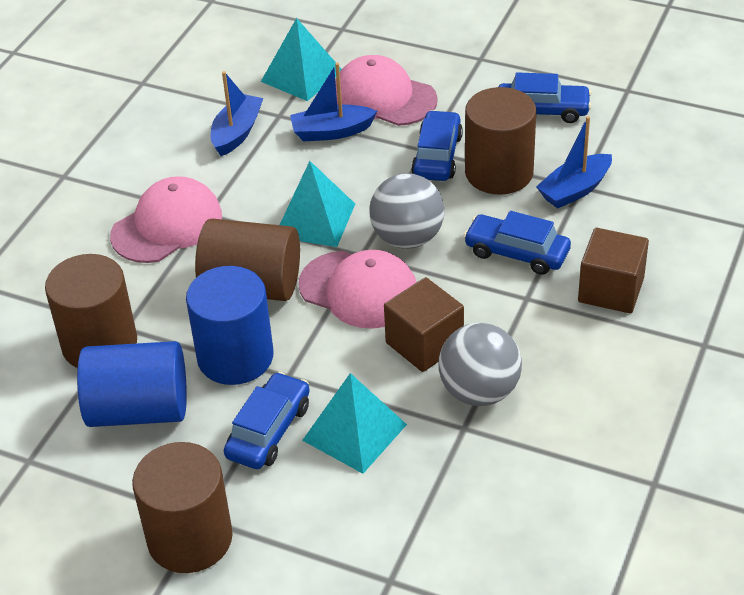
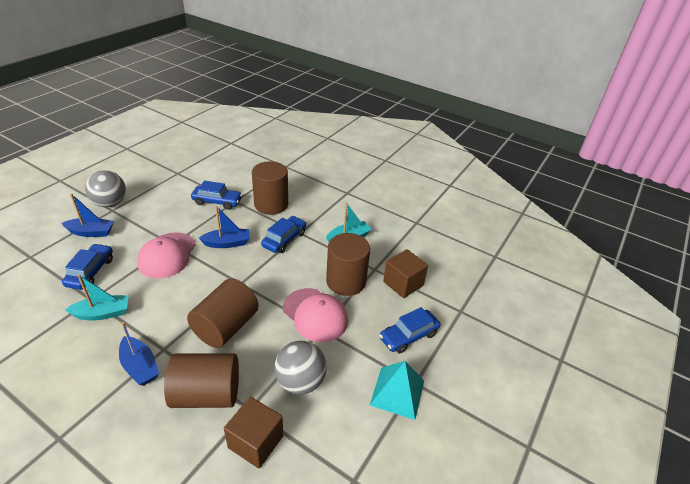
blue cylinder: [77,341,187,427] [186,266,274,385] = 2 -> none = 0
pink cap: [110,176,222,263] [298,250,417,329] [335,55,438,126] = 3 -> [137,232,196,278] [283,288,348,342] = 2
turquoise boat: none = 0 -> [65,274,129,321] [326,203,372,242] = 2
turquoise pyramid: [261,18,342,101] [280,161,355,247] [302,373,407,474] = 3 -> [370,361,424,420] = 1

